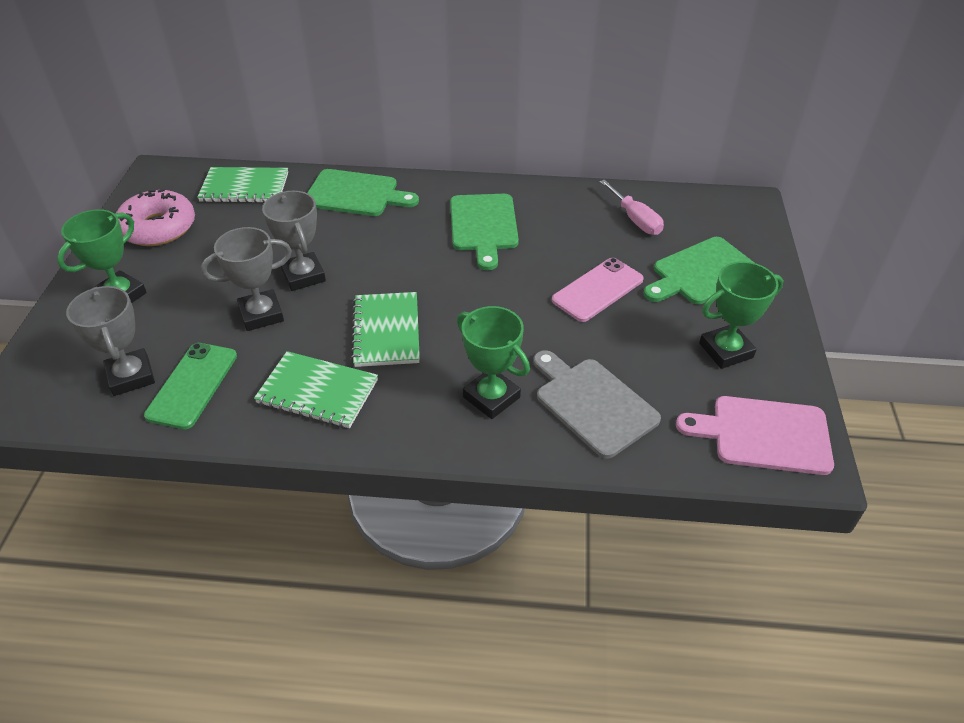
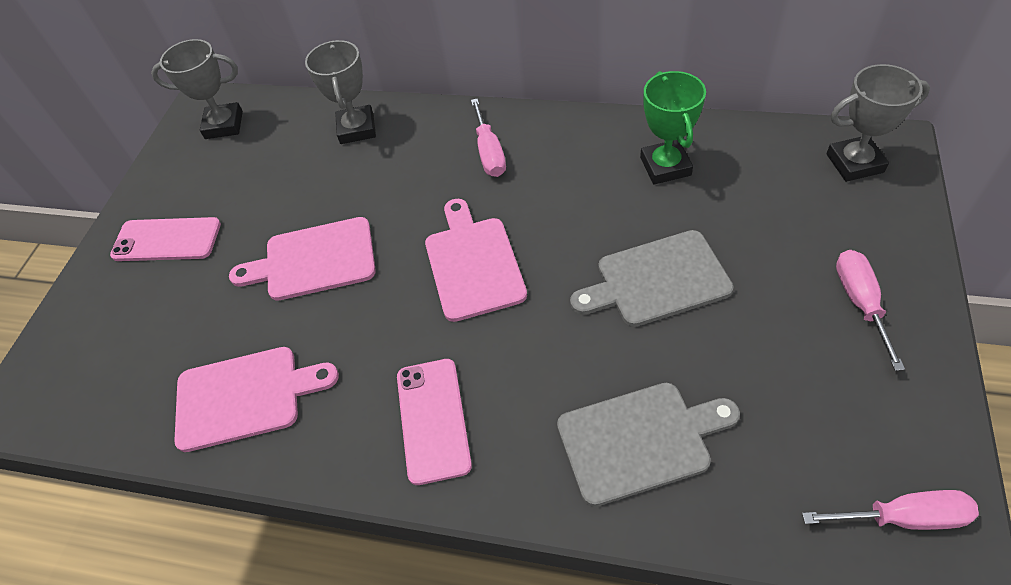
green cutting board: [308,169,419,216] [450,194,519,270] [644,237,754,304] = 3 -> none = 0
green notebook: [197,167,288,203] [254,351,378,428] [351,292,420,367] = 3 -> none = 0
green phone: [144,343,237,429] = 1 -> none = 0
green trophy: [57,209,147,303] [457,306,530,419] [699,261,783,369] = 3 -> [640,71,706,184] = 1
grey cutting board: [533,350,661,459] = 1 -> [557,383,740,507] [570,230,734,327] = 2
pink cutting board: [676,396,834,475] = 1 -> [174,347,339,452] [229,217,376,301] [425,199,527,322] = 3
pink donut: [116,189,195,246] = 1 -> none = 0
pink phone: [552,258,644,322] = 1 -> [110,217,221,261] [397,359,472,485] = 2
pink screwdriver: [600,180,664,235] = 1 -> [471,99,506,177] [802,490,979,530] [836,250,905,371] = 3

